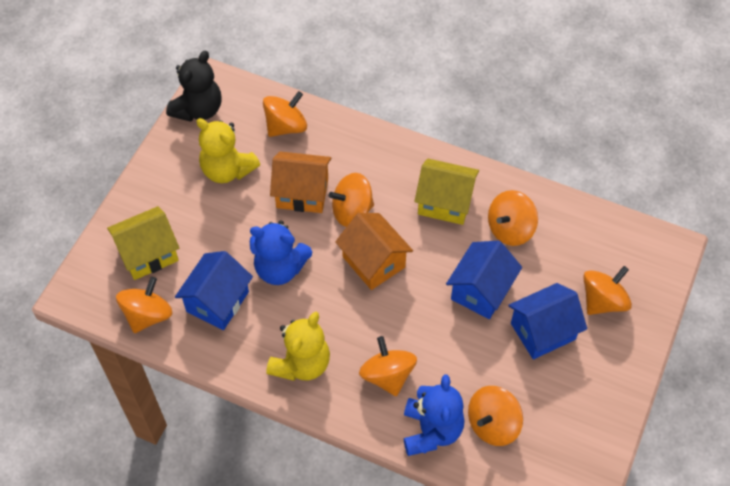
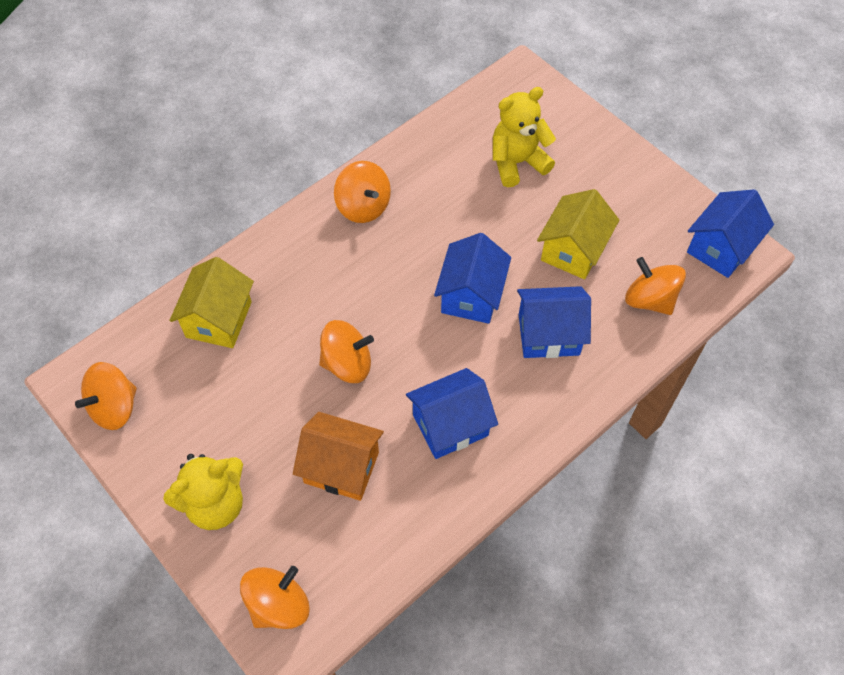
black teddy bear: [166,51,222,122] = 1 -> none = 0
blue house: [175,251,253,330] [446,241,522,319] [508,283,587,359] = 3 -> [406,368,498,459] [434,233,511,324] [517,286,591,358] [687,189,774,278] = 4
blue teddy bear: [250,220,312,285] [404,374,465,456] = 2 -> none = 0
orange house: [270,151,331,213] [335,213,413,290] = 2 -> [293,412,384,501] = 1
orange spinning top: [116,277,172,333] [263,91,307,137] [329,173,374,227] [359,336,417,396] [468,386,523,446] [488,190,538,246] [583,266,632,315] = 7 -> [75,362,137,430] [240,566,309,629] [319,320,374,383] [334,161,391,223] [625,257,686,315] = 5

